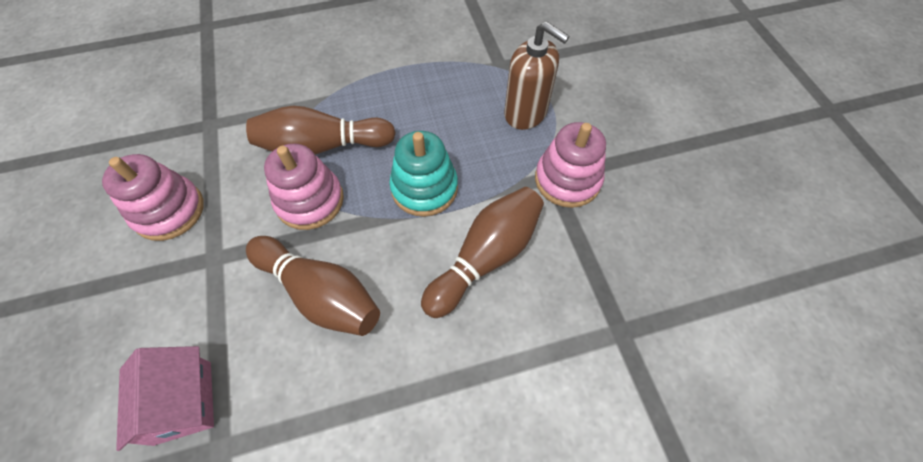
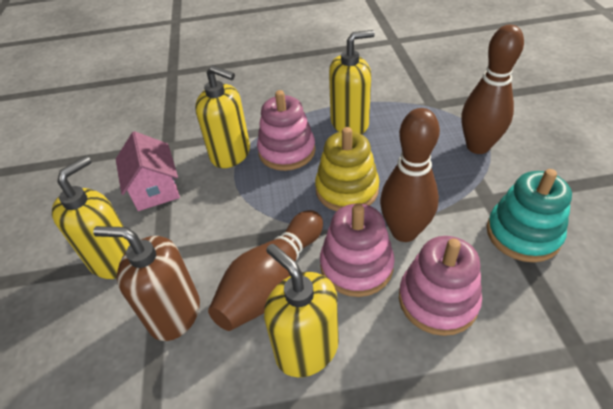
yellow soap dispenser: none = 0 -> [52,156,130,279] [195,65,250,168] [264,244,339,377] [329,30,375,134] = 4
yellow stacking toy: none = 0 -> [315,127,379,211] = 1

